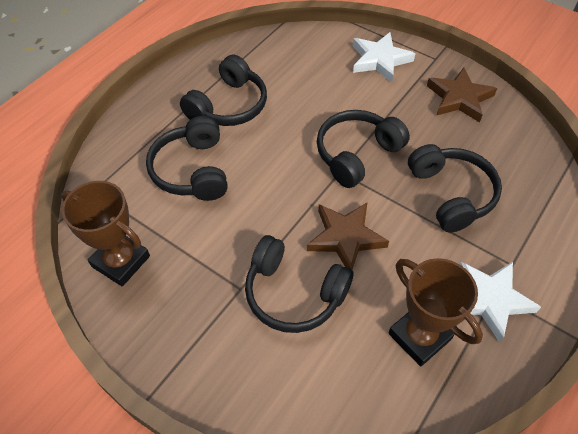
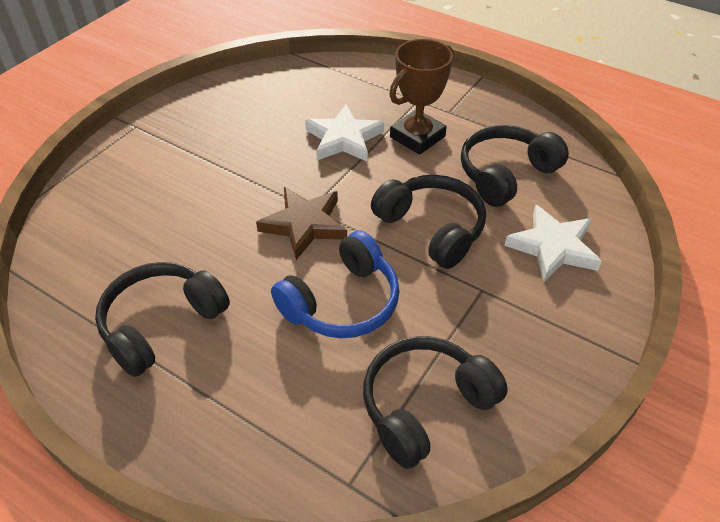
black headphones: [146,116,228,201] [180,55,267,126] [245,235,353,333] [317,110,410,188] [408,144,502,232] = 5 -> [95,262,230,377] [363,336,508,469] [371,175,486,269] [461,125,569,207] = 4
blue headphones: none = 0 -> [271,231,400,338] = 1
brown star: [307,203,389,269] [427,68,497,122] = 2 -> [256,187,347,260] = 1
brown trophy: [61,181,150,286] [388,258,483,366] = 2 -> [389,39,454,155] = 1

